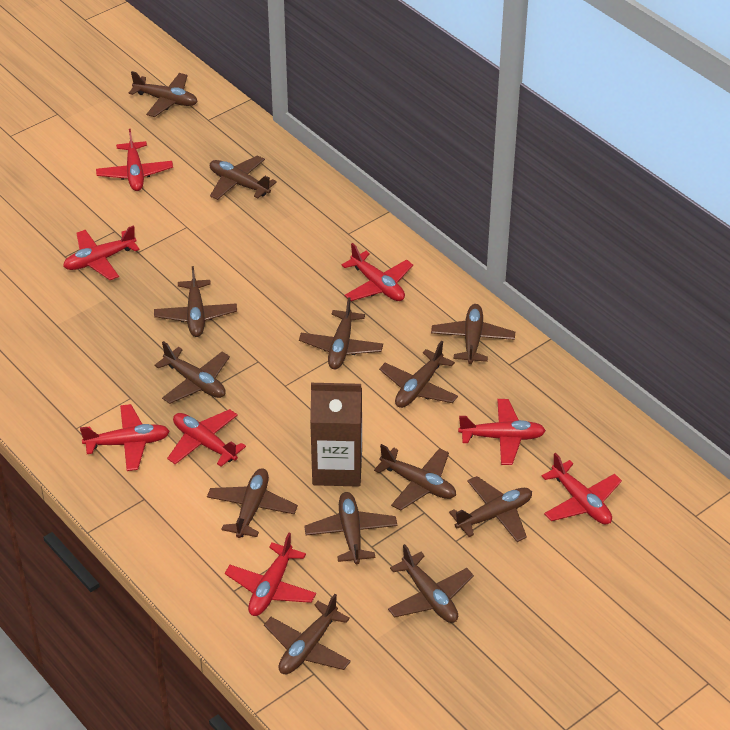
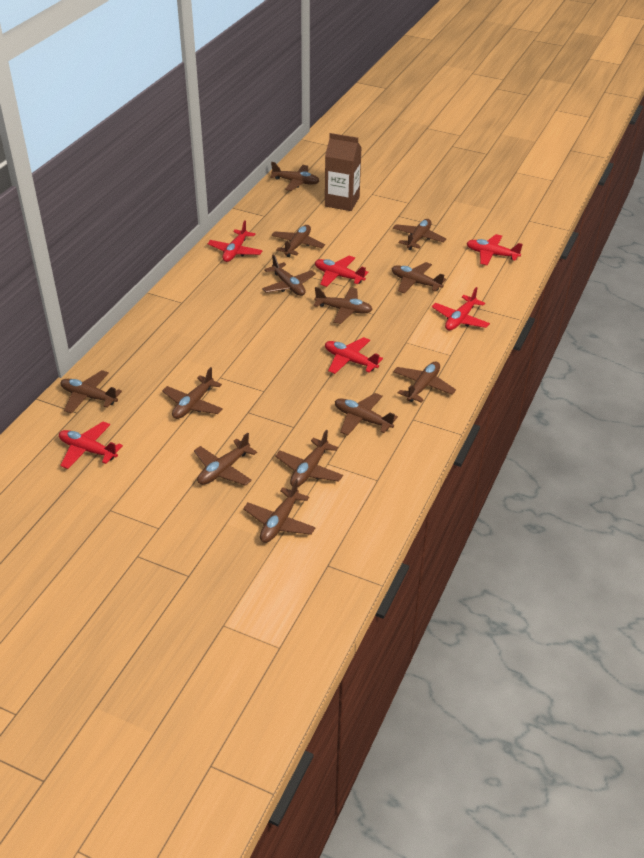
red plane: [63,225,140,280] [80,404,170,471] [96,129,173,191] [167,409,246,467] [225,533,316,616] [341,243,413,301] [458,399,546,465] [541,453,622,525] = 8 -> [59,421,123,469] [207,220,263,262] [315,256,369,287] [325,337,383,374] [432,287,490,330] [467,234,523,265] = 6

